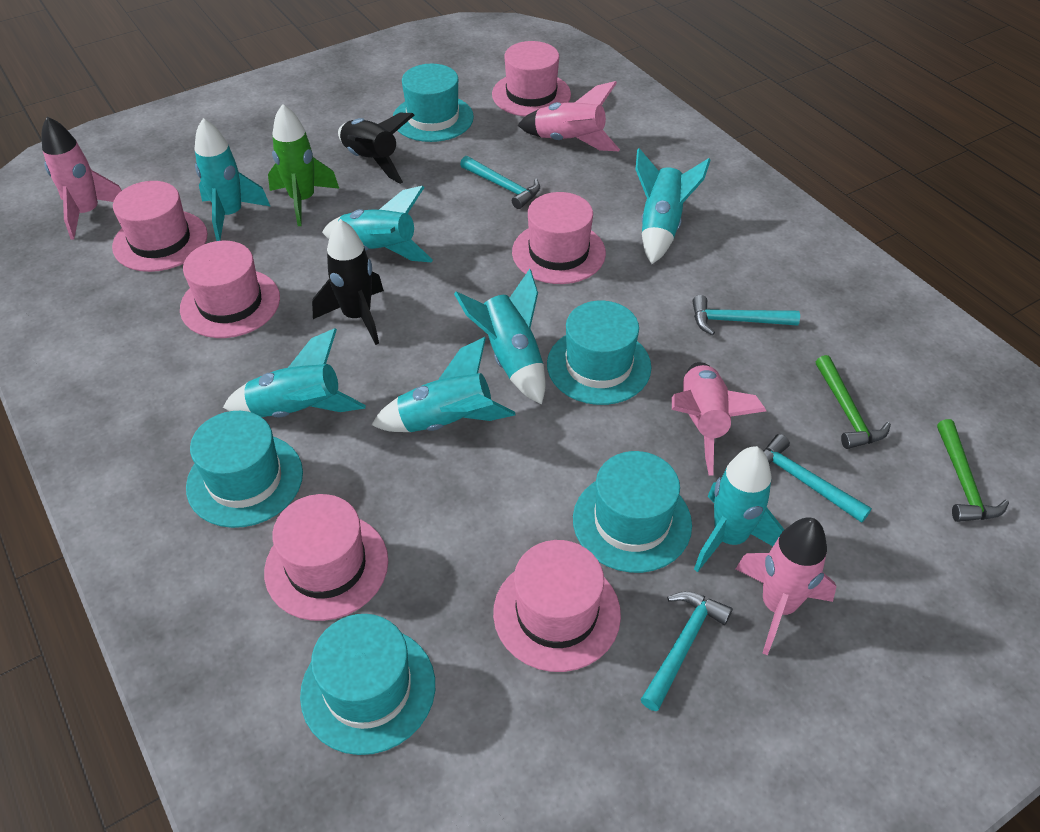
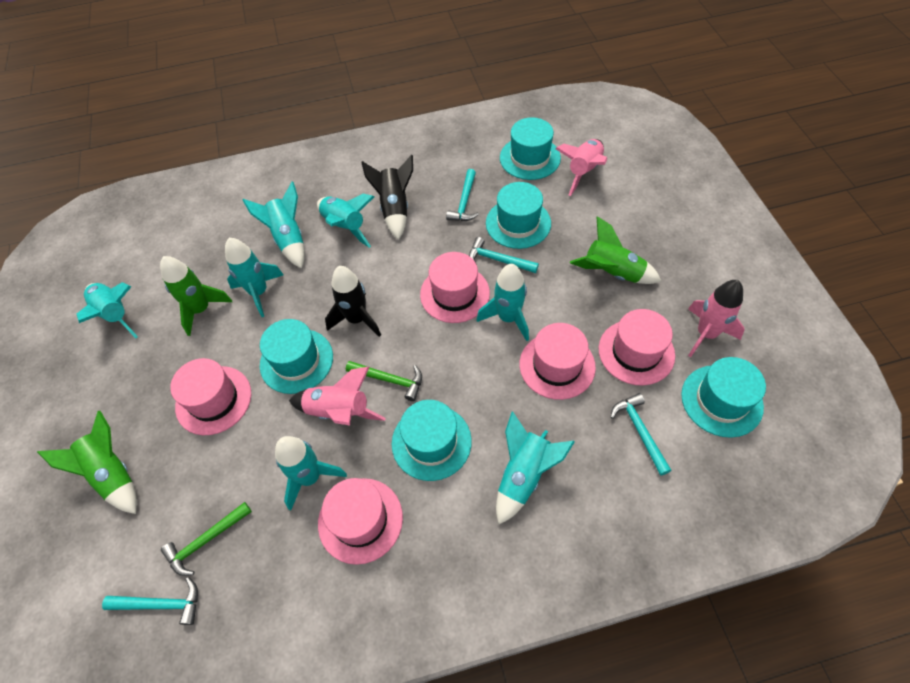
green rocket: [268,104,339,226] = 1 -> [37,411,137,514] [160,256,232,336] [570,216,662,284] = 3
pink hat: [112,181,208,272] [180,241,280,338] [264,494,388,621] [492,41,571,116] [493,540,621,672] [512,192,606,284] = 6 -> [170,358,251,435] [318,478,403,565] [420,252,490,323] [519,323,596,400] [599,309,675,386] = 5
pink rocket: [42,116,122,240] [518,81,620,151] [672,362,766,475] [736,517,836,655] = 4 -> [289,367,386,425] [556,139,607,196] [688,280,745,357] = 3

